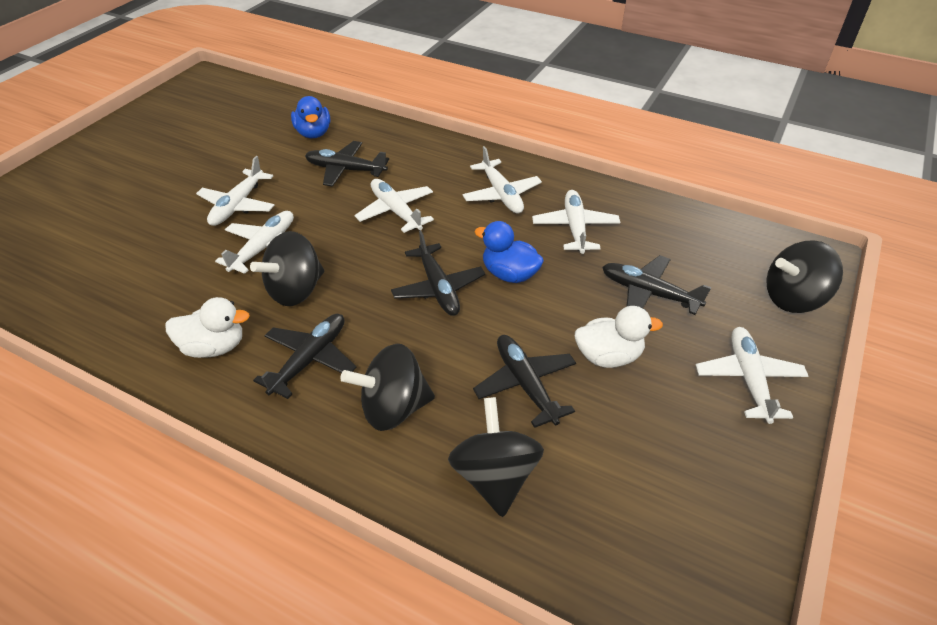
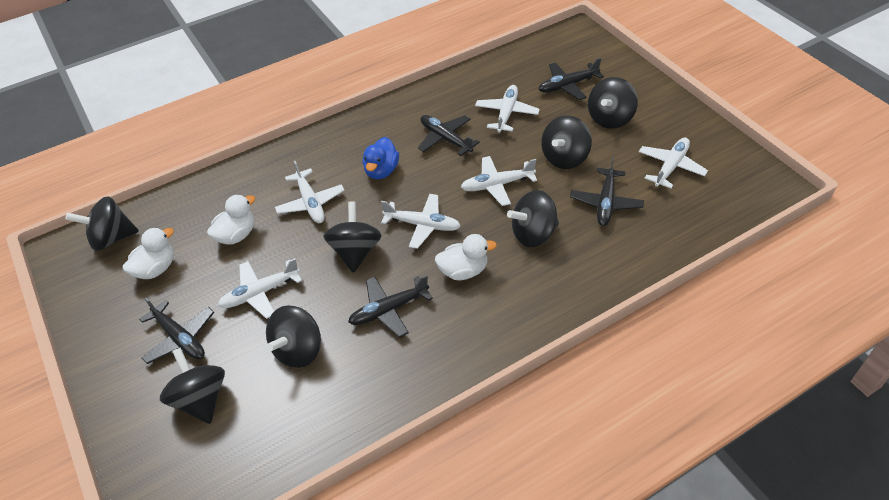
black spinning top: [250,231,324,306] [340,344,435,431] [448,397,544,517] [766,240,843,313] = 4 -> [65,196,139,251] [160,348,225,424] [266,305,321,368] [323,201,382,273] [507,190,559,247] [541,116,592,169] [588,77,638,129] = 7
blue duck: [291,96,330,138] [475,221,544,283] = 2 -> [363,137,399,179] = 1
white duck: [165,297,250,358] [575,306,663,368] = 2 -> [123,227,174,279] [207,194,255,244] [435,234,497,280] = 3

